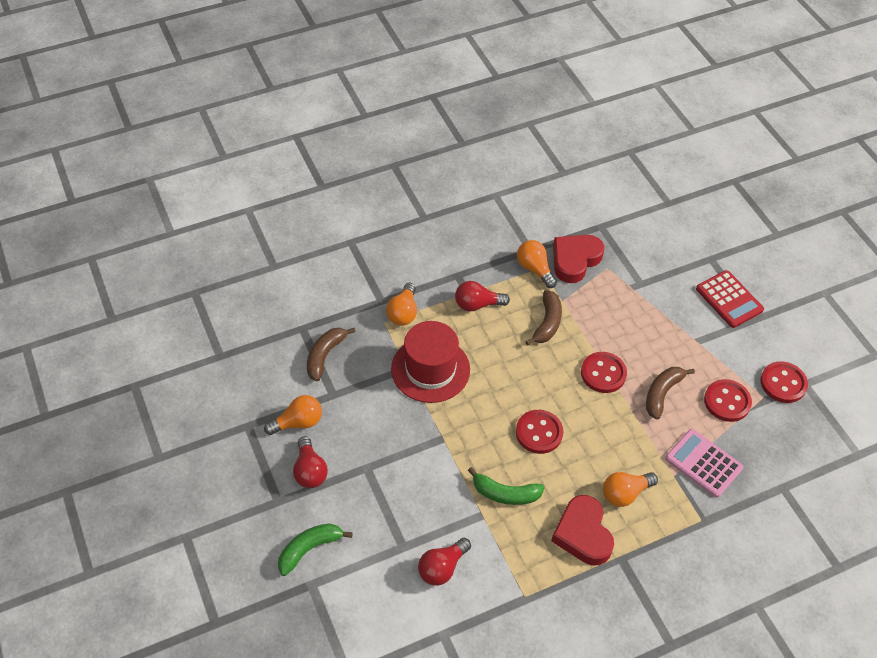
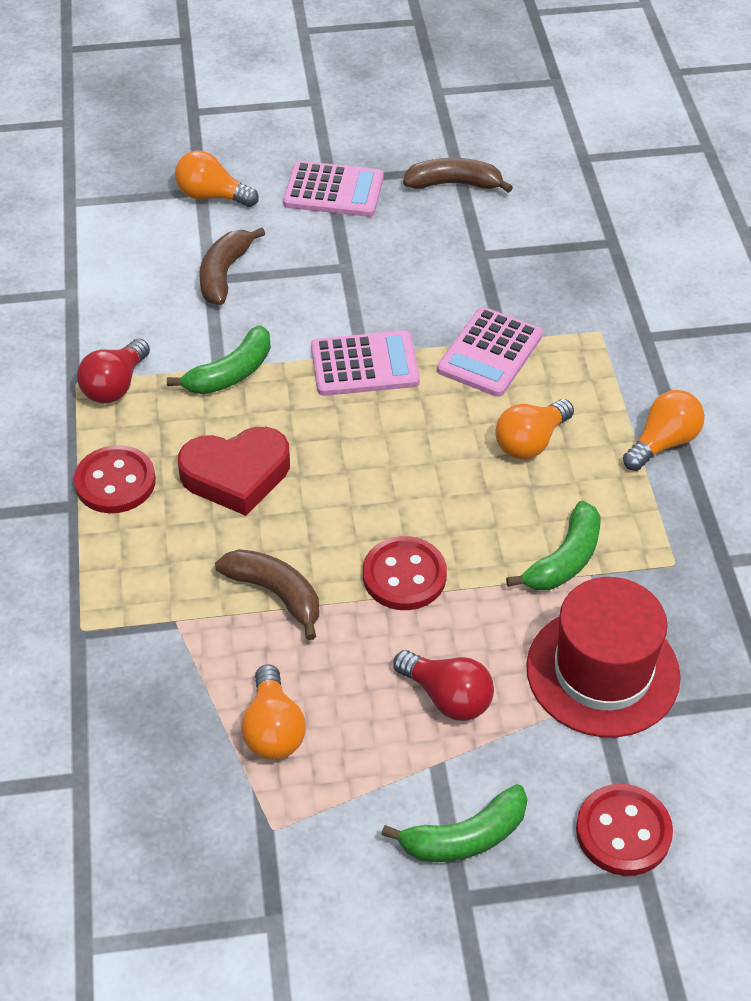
green banana: [278,523,353,576] [468,467,545,505] = 2 -> [167,325,271,394] [381,784,527,862] [506,501,600,590] = 3
pink calculator: [665,429,743,498] = 1 -> [283,161,384,217] [311,330,420,396] [437,307,543,397] = 3
red button: [516,410,563,454] [581,352,627,393] [704,379,752,422] [761,361,808,403] = 4 -> [74,445,156,513] [363,536,447,610] [576,784,673,876] = 3
red calculator: [696,270,764,328] = 1 -> none = 0
red heart: [551,495,614,565] [553,235,604,283] = 2 -> [178,427,290,516] = 1
red light bulb: [293,436,328,488] [418,538,471,586] [455,281,510,312] = 3 -> [77,338,150,403] [394,650,494,721] = 2

